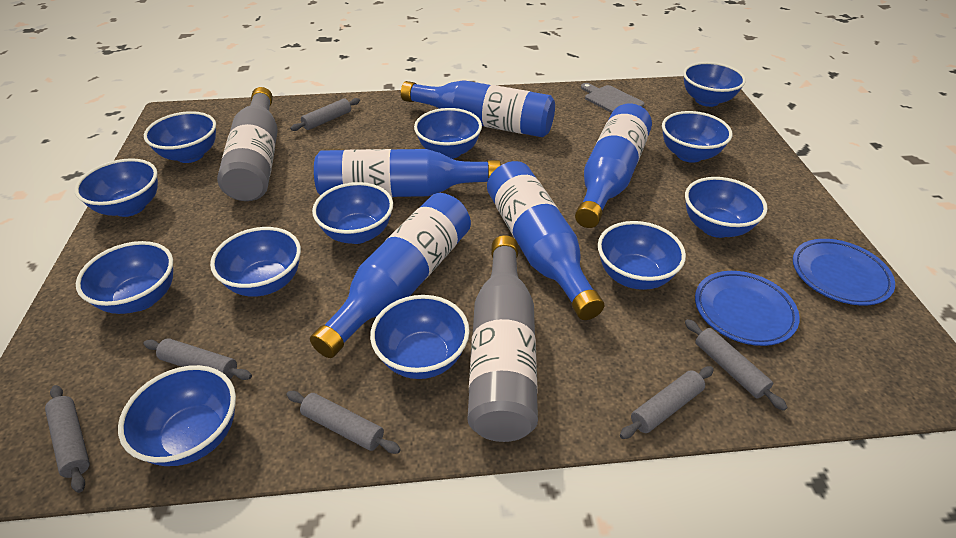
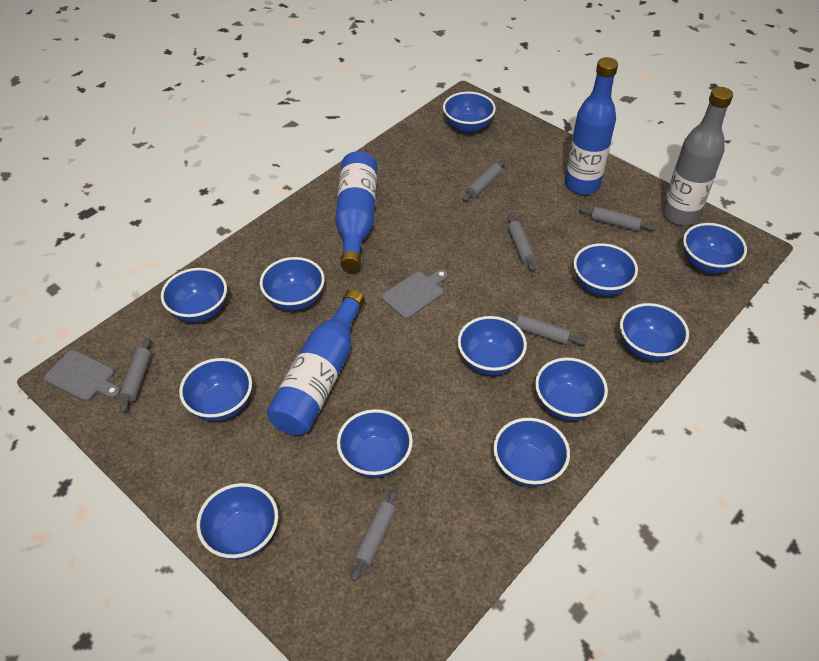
blue bottle: [310,193,471,358] [314,149,501,197] [401,80,555,137] [487,161,604,320] [575,104,652,228] = 5 -> [267,289,365,435] [335,151,377,272] [565,57,618,195] = 3
blue plate: [695,271,800,346] [793,239,895,305] = 2 -> none = 0
grey bottle: [217,87,278,201] [468,235,538,442] = 2 -> [662,87,733,226] = 1
grey cutting board: [581,83,644,113] = 1 -> [44,350,120,401] [381,270,448,319] = 2

